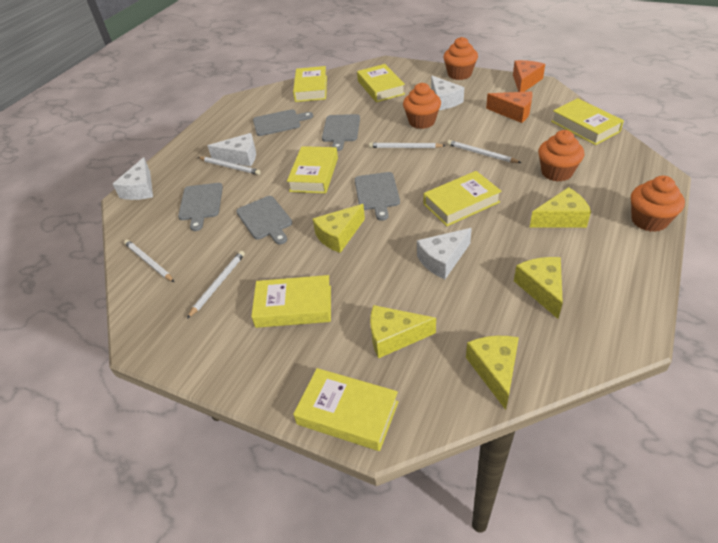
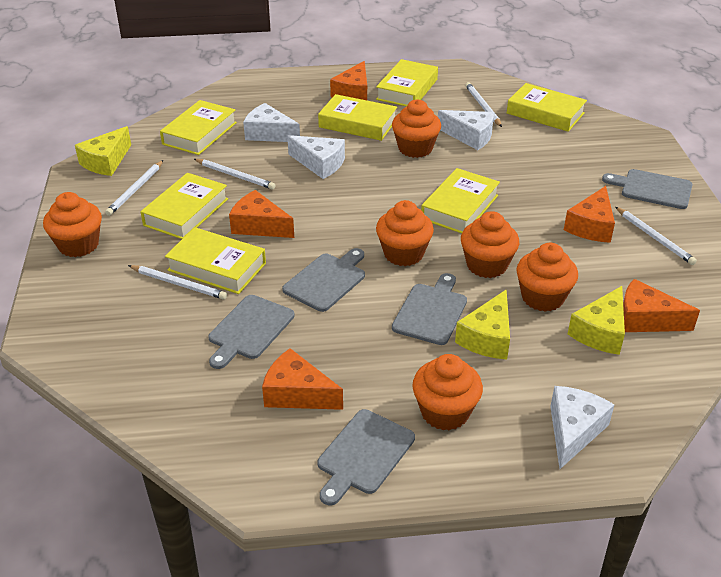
orange cheese: [486,91,532,123] [513,60,545,92] = 2 -> [229,190,294,238] [262,348,343,410] [330,61,367,100] [564,186,615,243] [623,279,700,332] = 5
orange cupcake: [403,83,441,129] [443,37,478,80] [538,130,584,182] [631,176,685,232] = 4 -> [43,192,102,257] [376,200,434,266] [392,99,441,158] [412,354,483,431] [461,211,519,278] [516,243,578,312] = 6
yellow cheese: [313,204,365,253] [370,305,436,358] [466,336,519,410] [514,257,563,319] [530,187,591,228] = 5 -> [75,126,131,176] [455,289,510,359] [568,286,625,355] = 3

